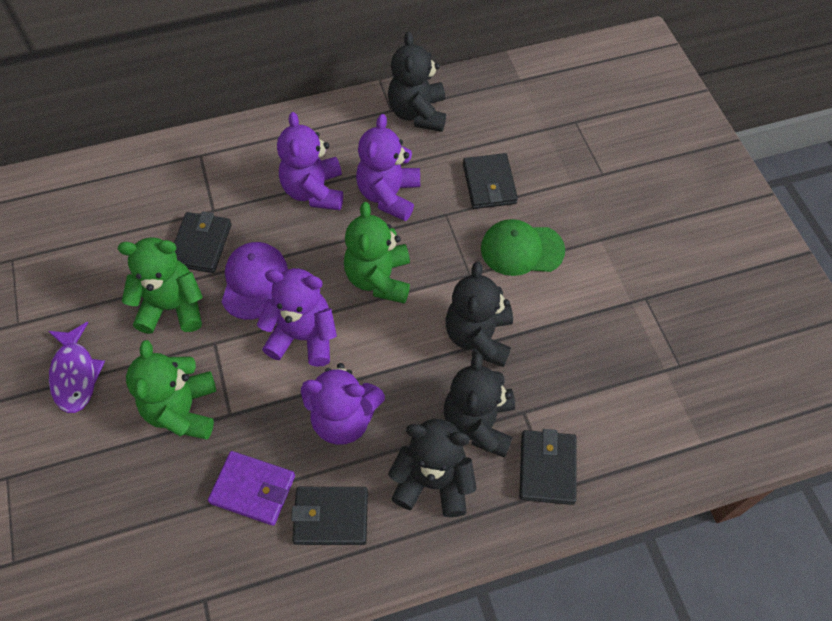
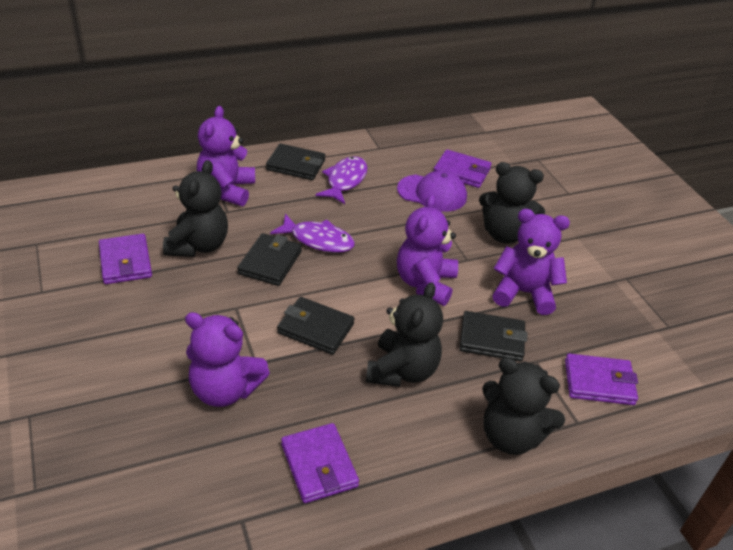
green cap: [481,219,565,276] = 1 -> none = 0
green teddy bear: [118,237,203,334] [126,340,216,440] [344,202,410,304] = 3 -> none = 0
purple fish: [48,322,105,413] = 1 -> [270,214,355,253] [316,156,368,204] = 2
purple wallet: [208,451,295,526] = 1 -> [99,234,152,284] [281,423,359,503] [434,149,491,188] [565,353,638,405] = 4

